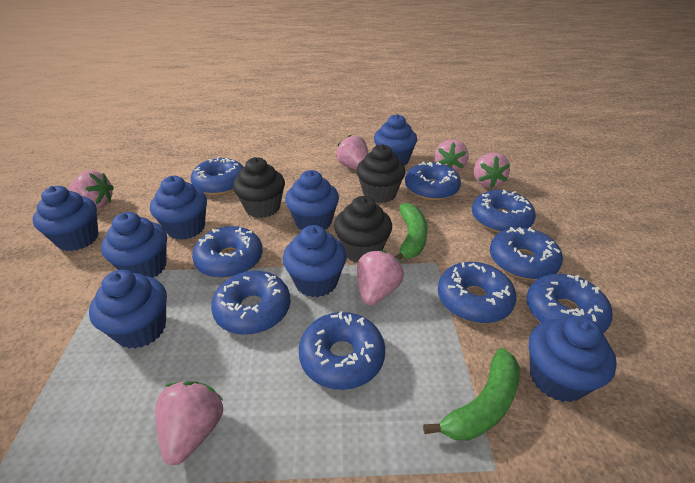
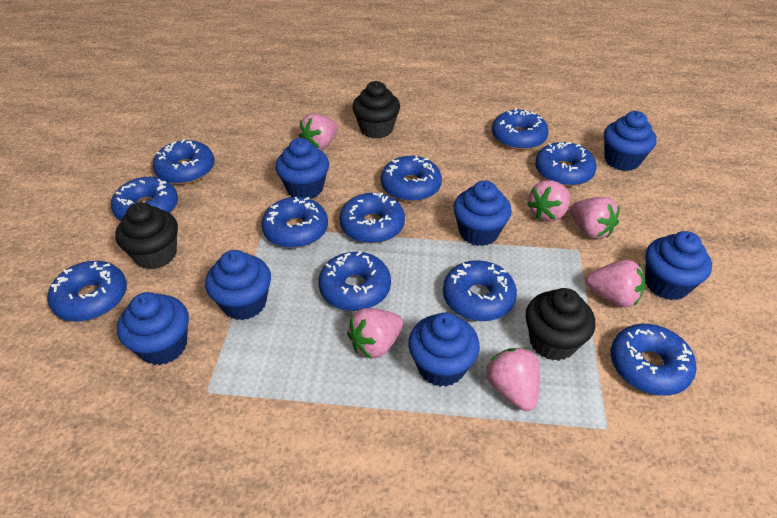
blue cupcake: [32,186,99,251] [89,270,167,349] [101,212,167,278] [150,176,207,240] [283,225,347,297] [285,170,339,231] [374,114,417,166] [529,316,617,402] = 8 -> [117,292,189,365] [205,250,271,320] [275,138,329,199] [408,312,480,387] [453,180,512,246] [604,111,657,171] [645,231,712,300] = 7
blue donut: [190,157,244,195] [192,226,263,278] [211,271,291,335] [299,311,385,390] [405,162,461,200] [438,262,516,323] [472,190,536,233] [490,227,563,280] [526,274,612,333] = 9 -> [48,261,127,322] [111,177,178,221] [153,139,214,184] [261,197,328,248] [318,251,391,311] [339,192,405,244] [381,156,442,202] [443,260,517,321] [492,108,549,150] [535,142,597,186] [611,324,696,396] = 11
green banana: [395,203,428,260] [423,348,520,441] = 2 -> none = 0

